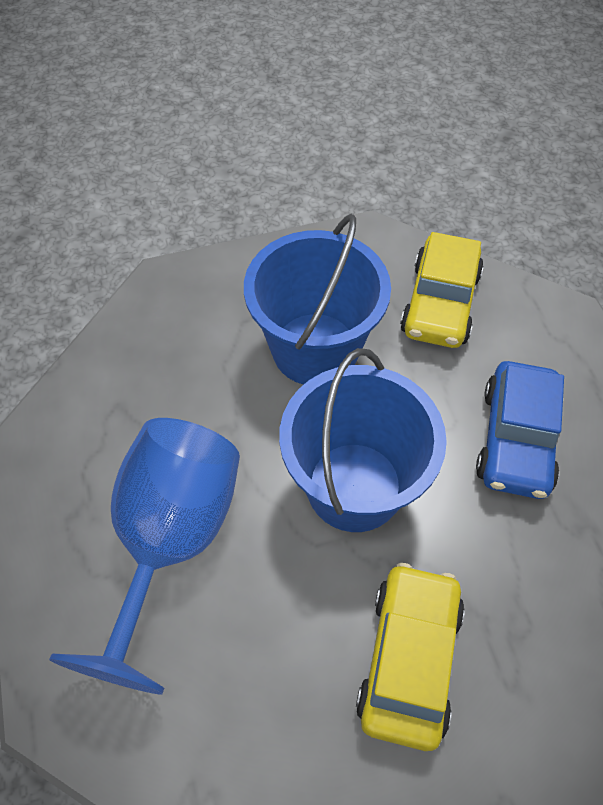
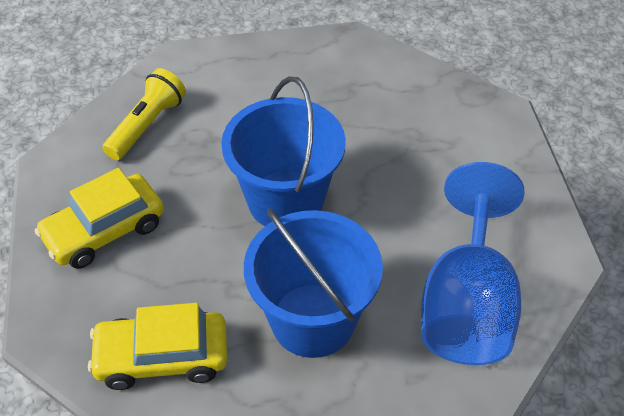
blue car: [476,361,564,499] = 1 -> none = 0
yellow flashlight: none = 0 -> [102,68,186,160] = 1

